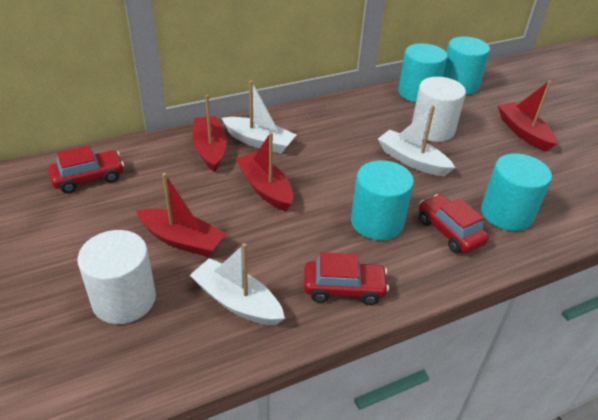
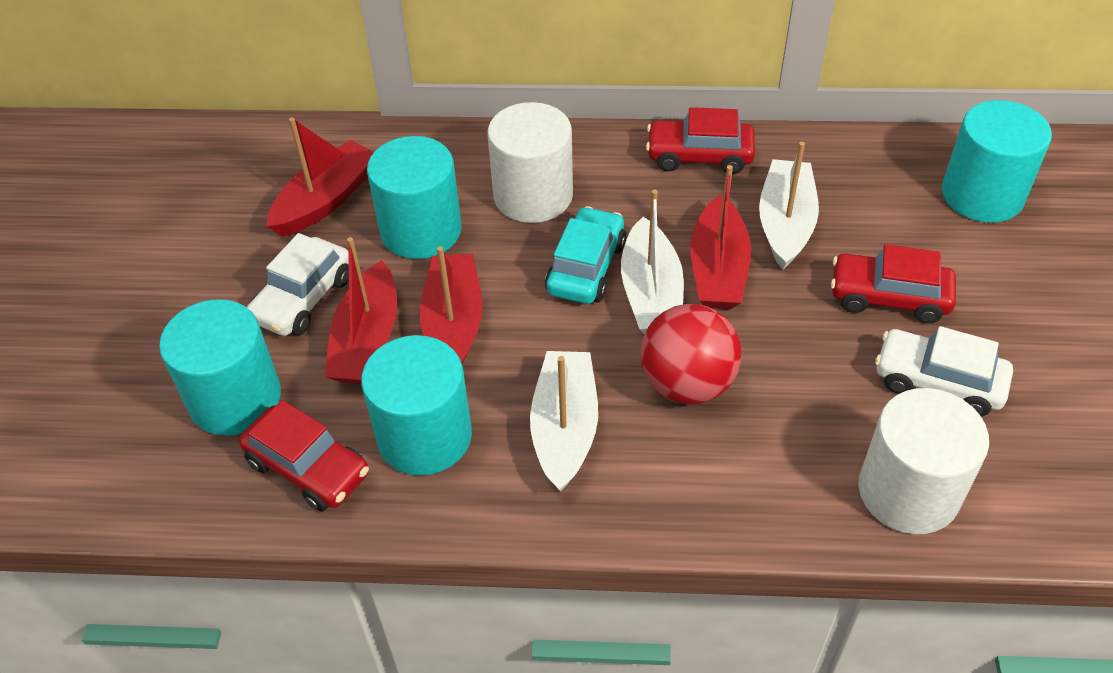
red ball: none = 0 -> [640,304,742,405] = 1
turquoise car: none = 0 -> [545,206,626,304] = 1
white car: none = 0 -> [247,233,349,336] [875,326,1013,417] = 2

